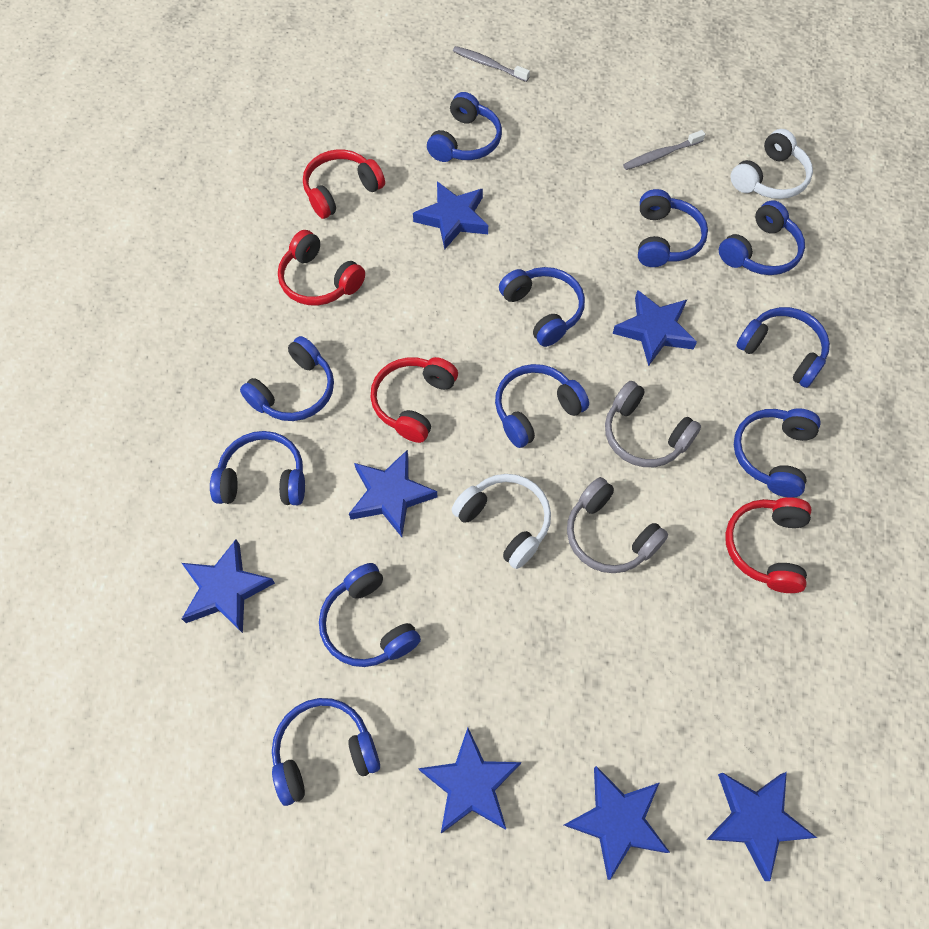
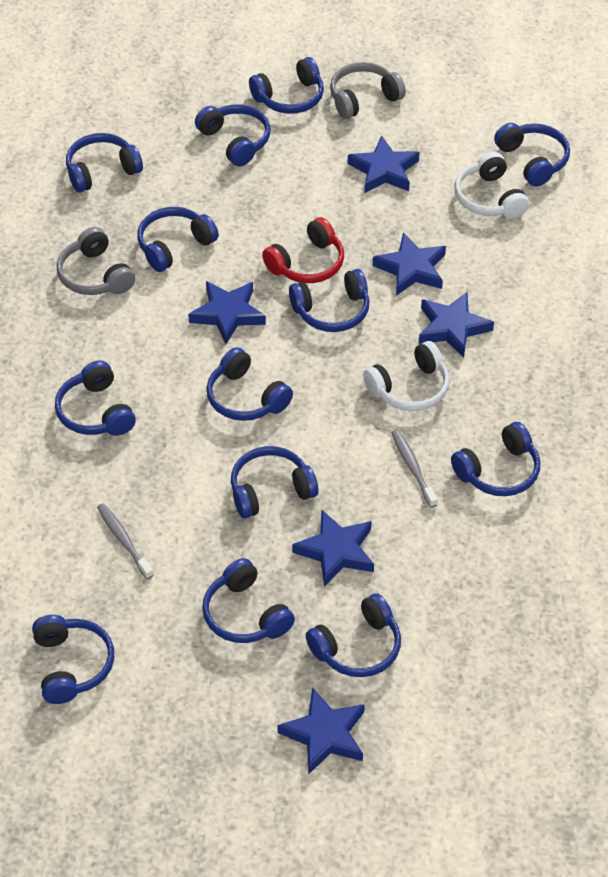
blue headphones: [210,431,305,505] [240,336,334,421] [272,698,380,806] [319,563,421,667] [427,92,502,162] [495,364,589,448] [499,267,585,347] [638,189,708,267] [719,200,805,275] [734,408,821,498] [736,307,830,388] = 11 -> [32,615,114,704] [55,360,136,436] [66,133,143,193] [137,207,219,272] [195,104,270,166] [202,558,295,643] [206,347,293,421] [231,446,318,518] [249,57,324,114] [289,269,370,332] [306,593,401,677] [451,422,540,496] [494,123,570,187] = 13
blue star: [182,539,275,633] [349,450,437,537] [413,182,488,249] [418,728,521,834] [564,766,670,880] [612,290,697,366] [706,772,817,881] = 7 -> [188,281,266,344] [278,687,365,775] [292,510,374,587] [348,136,420,193] [372,233,446,296] [419,292,494,358] = 6
red headphones: [278,230,365,306] [303,149,385,219] [370,357,458,443] [725,497,811,593] = 4 -> [262,217,344,283] = 1

